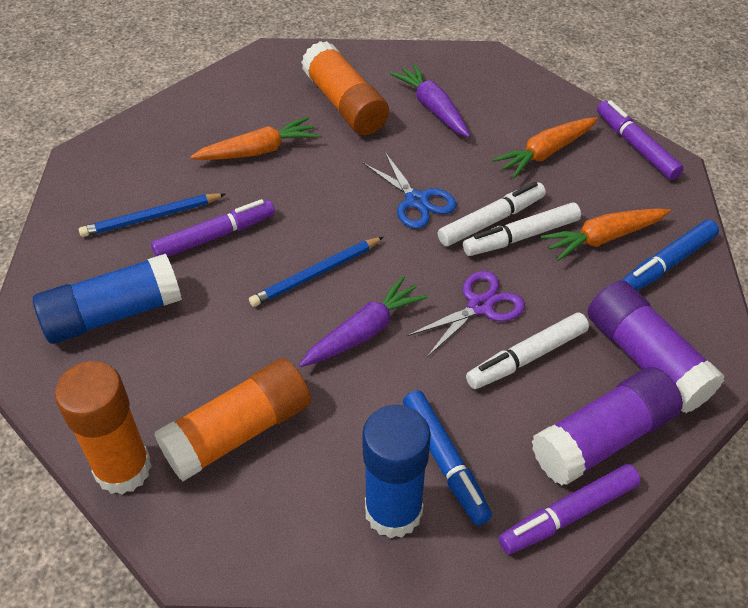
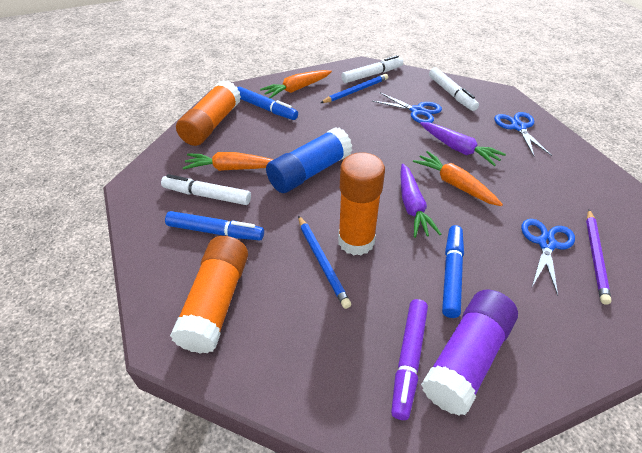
blue glue stick: [33,254,182,344] [362,405,431,539] = 2 -> [266,127,352,193] = 1
blue marker: [403,390,492,525] [622,220,719,291] = 2 -> [165,211,264,240] [237,87,298,120] [442,225,464,318] = 3
blue scissors: [363,151,456,229] = 1 -> [372,92,442,123] [494,112,552,157] [521,219,575,296] = 3
purple glue stick: [532,367,683,486] [588,280,725,413] = 2 -> [421,289,518,416] = 1
purple marker: [151,199,275,257] [499,464,641,554] [597,100,684,180] = 3 -> [391,299,428,420] = 1
purple pencil: none = 0 -> [586,209,612,305] = 1
purple scissors: [407,271,525,357] = 1 -> none = 0

